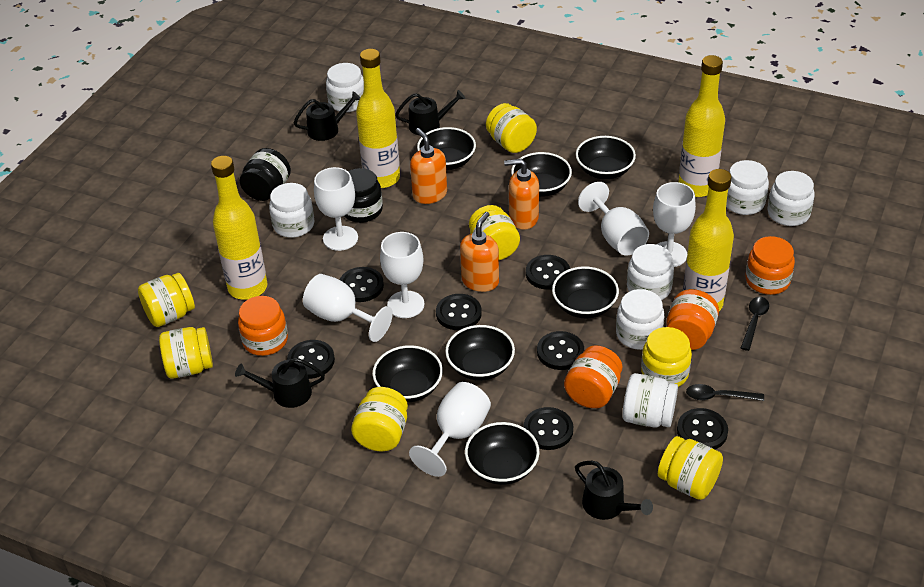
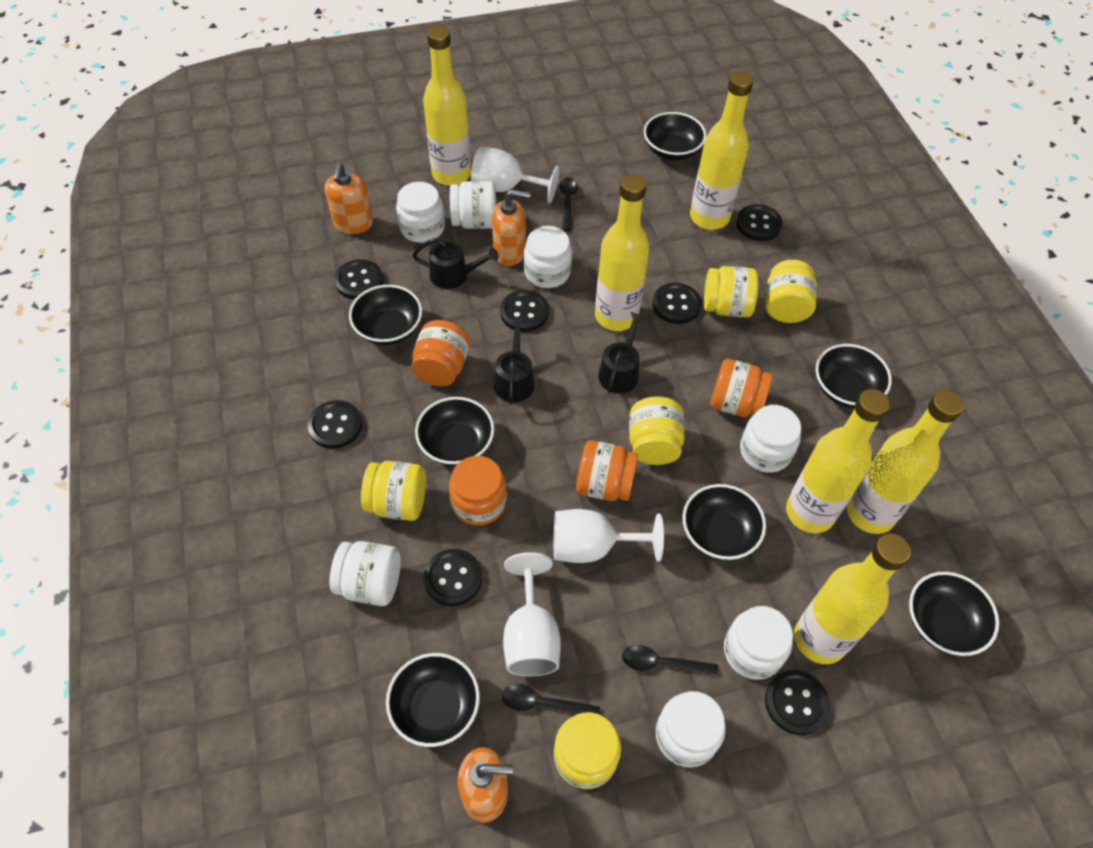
black jar: [240,148,291,201] [344,168,383,223] = 2 -> none = 0
black spoon: [686,384,764,401] [741,297,769,351] = 2 -> [502,684,600,714] [559,177,578,231] [622,645,718,676] = 3
black watering can: [235,358,325,408] [294,92,360,141] [395,90,465,135] [575,461,653,520] = 4 -> [413,238,499,289] [494,319,534,404] [598,312,644,393] = 3
white goblet: [303,274,393,342] [314,167,358,251] [380,232,424,318] [409,382,491,477] [578,182,649,256] [653,182,696,267] = 6 -> [471,147,559,203] [503,552,561,676] [554,509,664,563] = 3
yellow bottle: [211,156,268,300] [356,49,400,188] [678,55,725,197] [683,169,734,311] = 4 -> [423,26,471,186] [595,174,649,331] [690,71,754,230] [786,389,890,533] [794,533,911,664] [847,390,964,534] = 6
yellow jar: [138,273,195,327] [159,327,213,379] [351,387,408,451] [469,205,520,260] [486,103,537,153] [641,327,692,387] [658,436,723,500] = 7 -> [361,461,426,521] [554,712,621,789] [629,396,685,465] [704,266,759,317] [765,260,817,323] = 5

